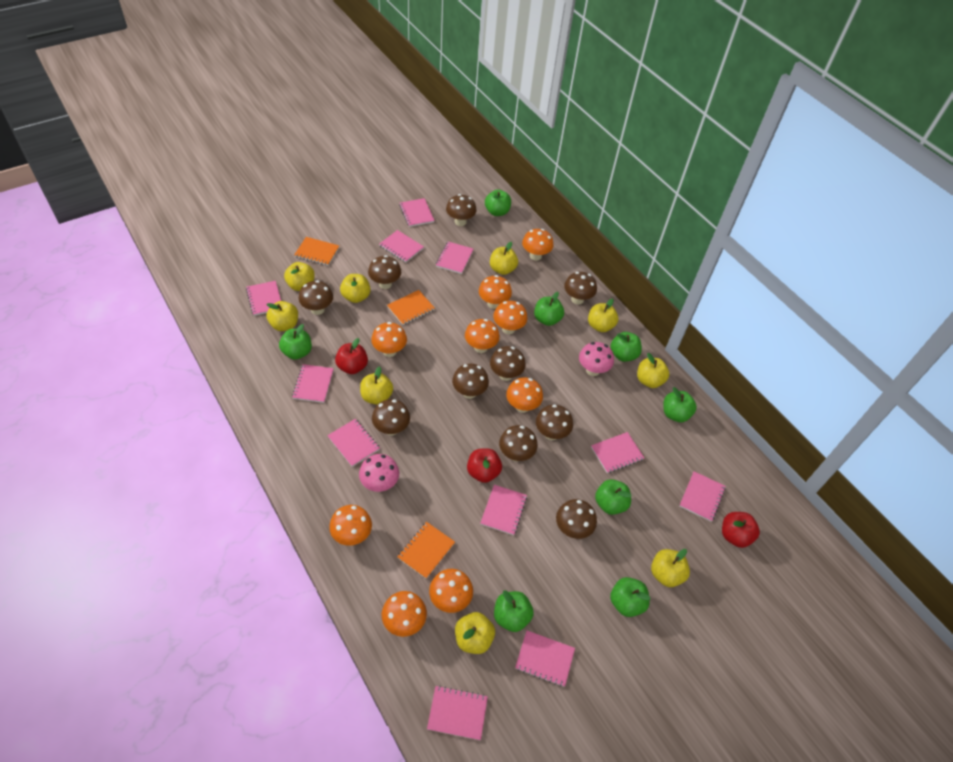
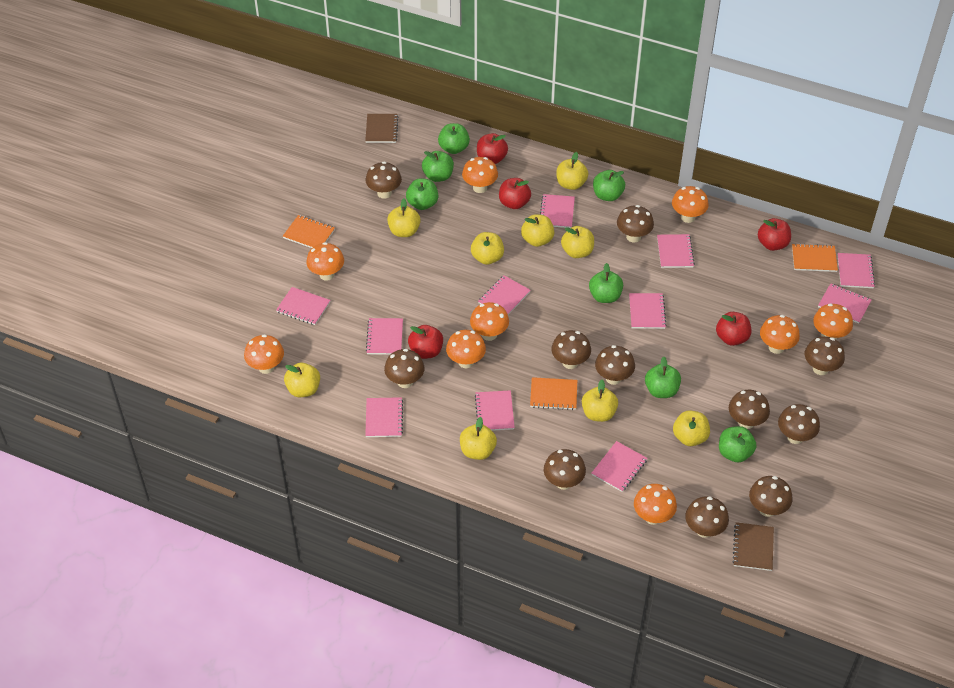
brown mushroom: [299,280,333,315] [368,255,401,289] [372,399,410,435] [446,194,477,226] [452,364,489,399] [490,346,526,381] [499,425,538,462] [536,404,573,440] [556,499,597,539] [564,272,597,304] = 10 -> [366,162,402,199] [384,349,424,388] [544,449,586,490] [552,330,591,369] [595,345,635,385] [617,205,654,243] [685,496,729,538] [729,390,770,429] [749,476,792,517] [778,404,820,444] [805,336,845,375] = 11
brown notebook: none = 0 -> [365,114,398,143] [732,522,774,571] = 2
green apple: [279,324,312,360] [485,189,511,216] [494,591,534,632] [534,292,564,326] [595,479,631,515] [610,332,642,362] [610,577,650,617] [663,387,697,422] = 8 -> [406,179,438,210] [422,151,454,182] [438,123,470,154] [589,263,623,303] [593,170,625,201] [645,357,681,398] [719,426,756,462] = 7
pink mushroom: [359,454,399,492] [579,342,614,376] = 2 -> none = 0
red apple: [335,338,368,374] [467,448,502,483] [722,512,760,548] = 3 -> [408,325,443,359] [477,133,508,164] [499,178,531,209] [716,312,751,346] [758,218,791,251] = 5

